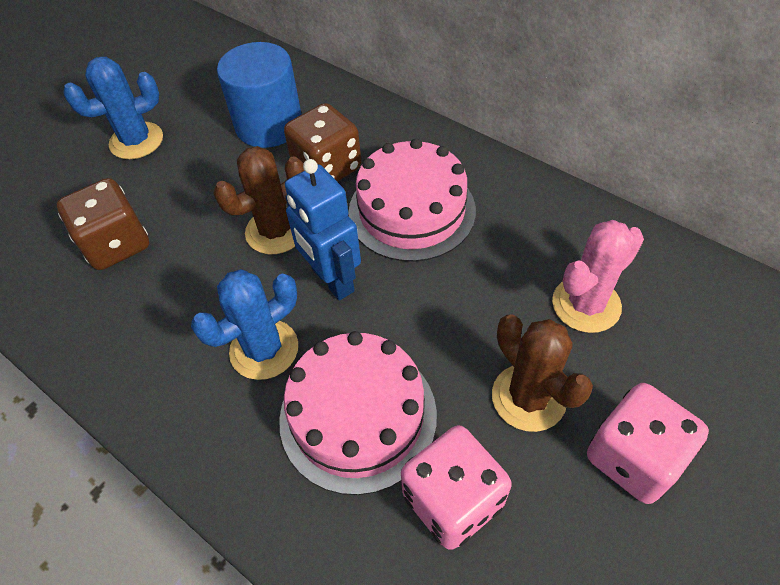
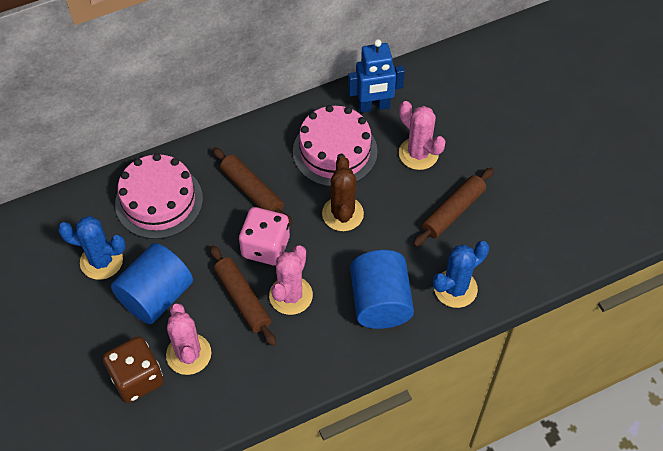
blue cylinder: [217,42,302,148] = 1 -> [111,243,193,324] [350,250,414,329] = 2
brown cactus: [213,146,305,254] [492,315,593,432] = 2 -> [322,156,364,231] = 1
brown dice: [57,178,149,270] [284,103,361,181] = 2 -> [103,336,164,403] = 1
brown rolling pin: none = 0 -> [210,245,276,346] [212,147,293,226] [413,168,494,247] = 3
pink cactus: [552,220,644,333] = 1 -> [166,303,211,375] [269,245,313,315] [399,101,446,170] = 3
pink dice: [401,425,512,550] [587,383,709,504] = 2 -> [239,207,290,265] = 1

